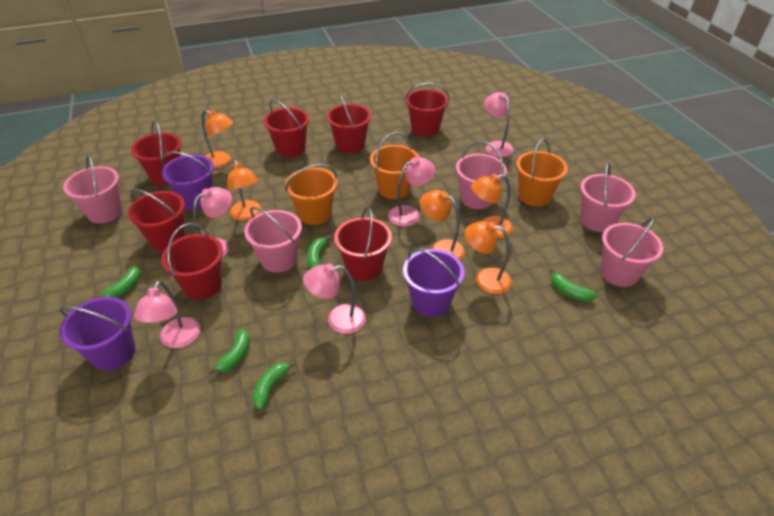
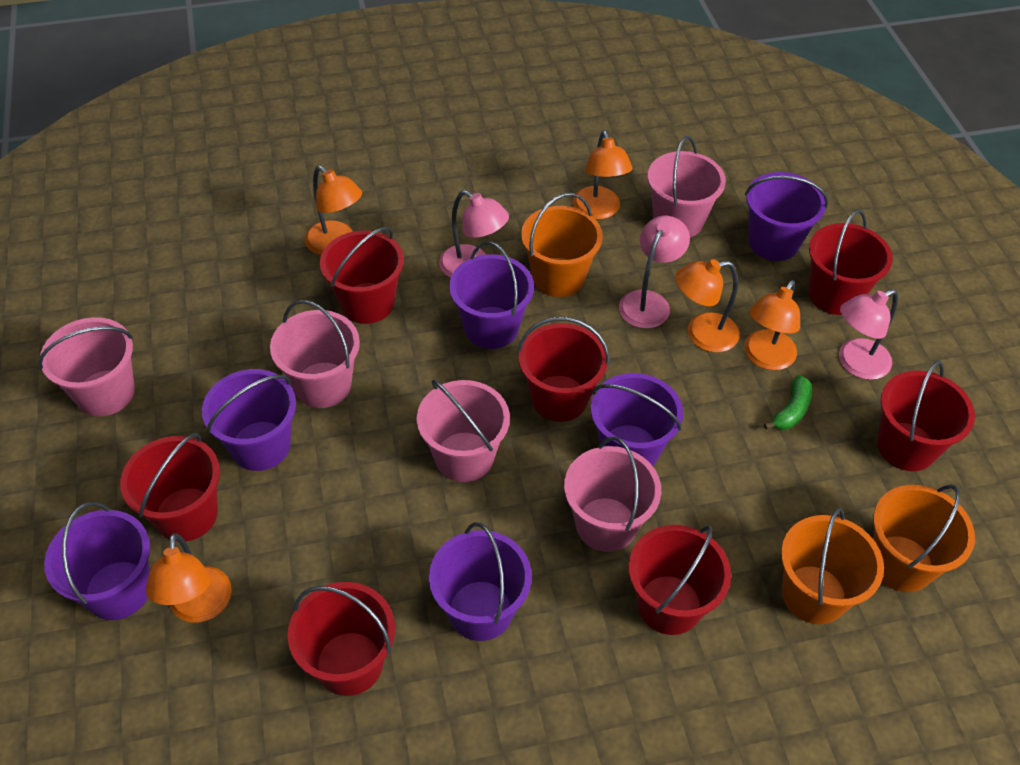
green banana: [95,266,141,298] [209,329,250,374] [252,361,296,410] [307,236,331,269] [550,269,597,302] = 5 -> [764,375,812,430] = 1
pink lamp: [134,280,200,348] [193,187,232,257] [303,264,366,334] [388,157,435,227] [484,92,514,157] = 5 -> [439,190,509,278] [619,215,690,328] [839,289,898,380] = 3
purple bucket: [59,297,136,371] [162,151,214,210] [403,248,465,317] = 3 -> [44,502,150,620] [202,369,296,471] [429,522,532,641] [449,241,534,349] [591,373,683,466] [745,172,828,261] = 6

